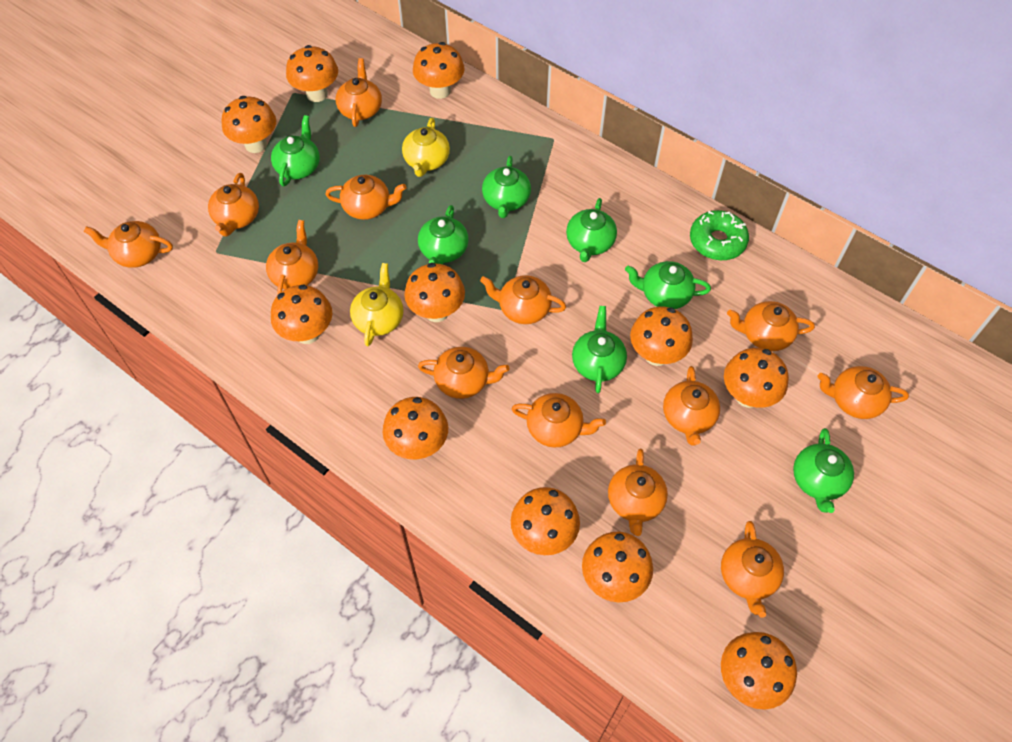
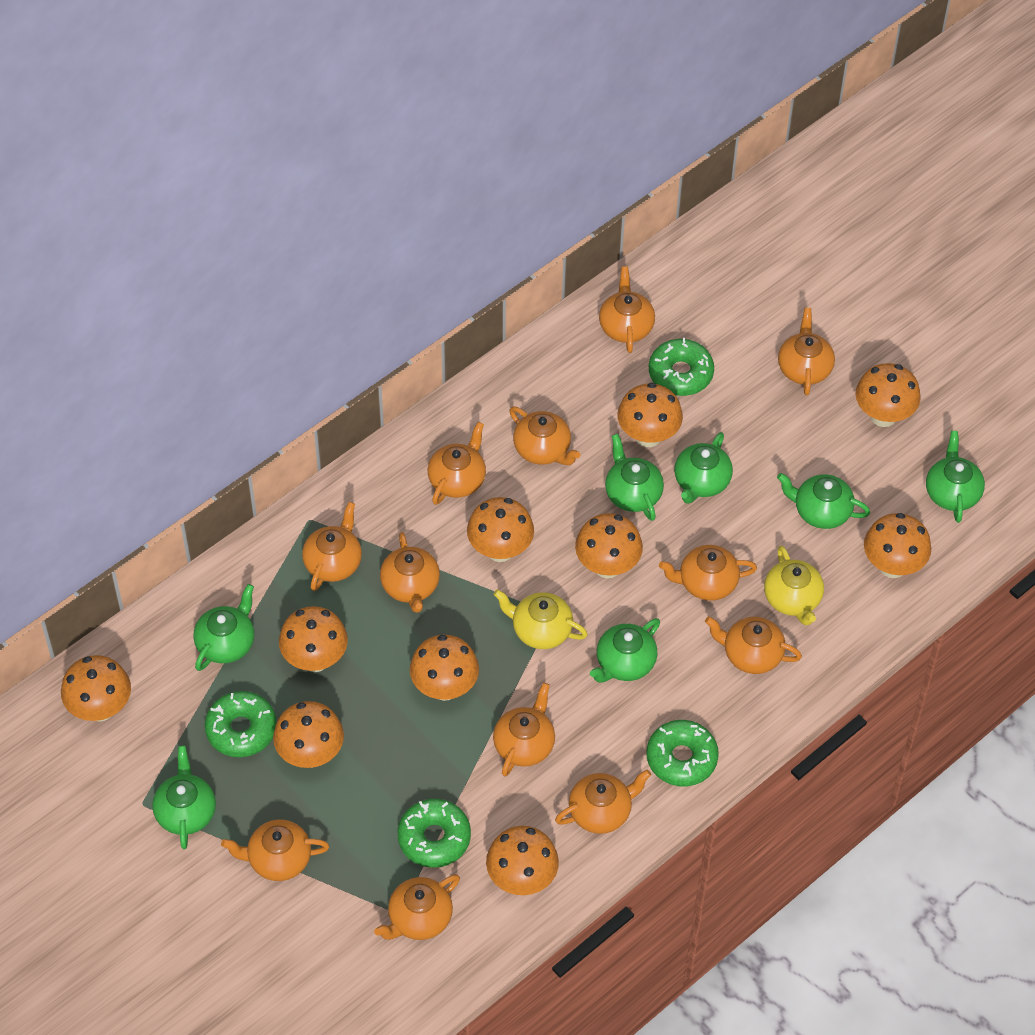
green donut: [690,210,749,260] = 1 -> [205,691,276,757] [398,799,471,868] [646,720,719,786] [649,338,714,396] = 4
orange mushroom: [222,96,276,153] [271,285,332,344] [286,45,338,102] [383,397,448,459] [404,263,465,322] [413,42,465,99] [511,487,580,555] [582,532,653,602] [630,307,693,366] [721,632,797,709] [724,348,789,408] = 11 -> [61,655,131,722] [273,701,344,768] [279,606,348,672] [410,635,479,701] [467,497,534,562] [486,826,559,895] [575,513,643,578] [617,383,683,447] [855,363,921,427] [864,513,931,578] = 10
orange teapot: [84,221,173,268] [208,173,259,237] [266,220,318,294] [325,175,407,220] [336,58,382,127] [418,347,510,399] [480,275,566,324] [512,393,606,448] [608,449,668,536] [663,366,720,446] [721,521,784,618] [727,301,815,351] [818,366,909,419] = 13 -> [221,819,329,881] [302,502,362,591] [374,874,460,940] [380,532,440,613] [428,422,486,505] [493,683,555,776] [509,407,580,465] [555,769,651,834] [599,266,655,353] [659,545,757,601] [705,617,802,674] [778,308,835,396] = 12

